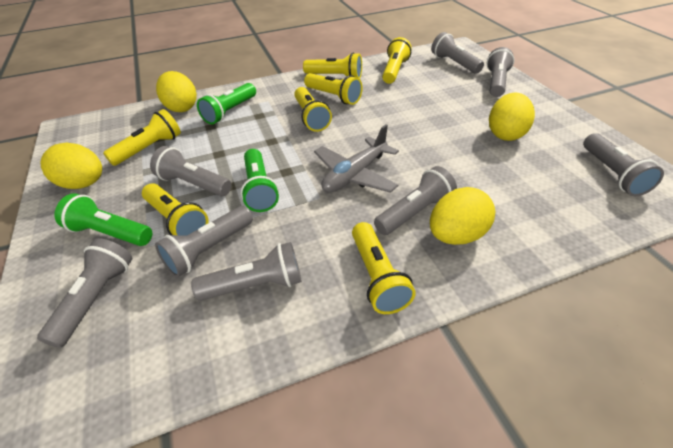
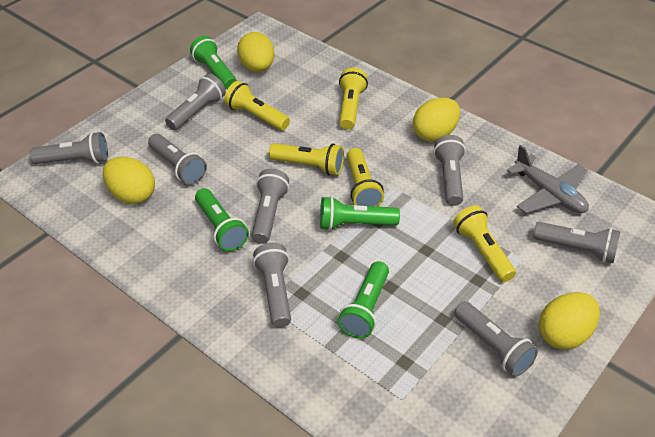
green flashlight: [55,193,152,246] [197,83,256,124] [241,149,279,212] = 3 -> [190,36,237,89] [195,188,249,251] [320,196,400,230] [338,261,389,339] = 4
yellow flashlight: [103,109,181,166] [142,183,209,236] [294,87,332,132] [303,53,362,79] [304,73,363,105] [352,222,416,314] [382,37,412,84] = 7 -> [224,81,290,131] [269,143,344,176] [339,68,368,130] [347,148,384,207] [453,205,516,282] = 5

